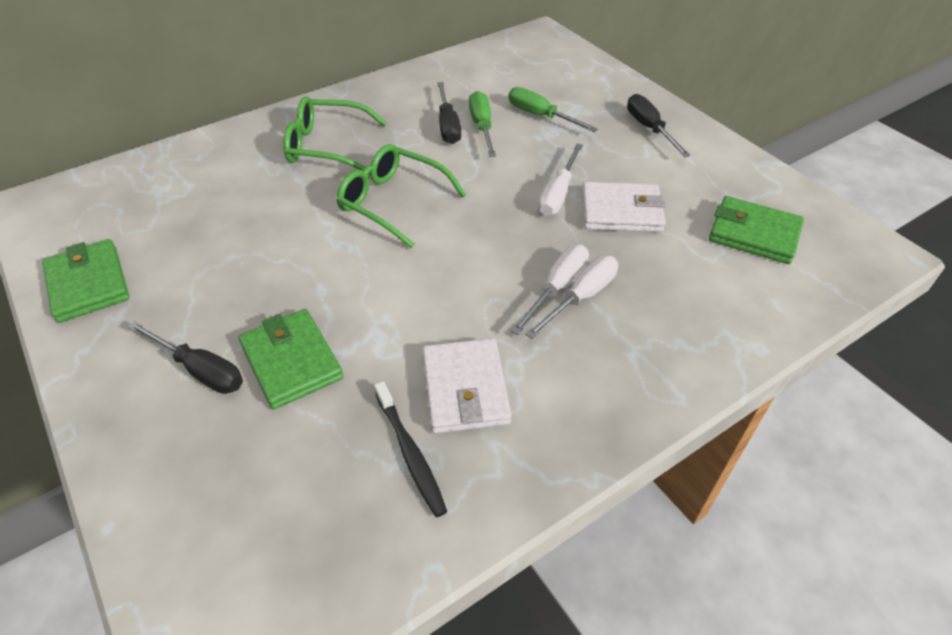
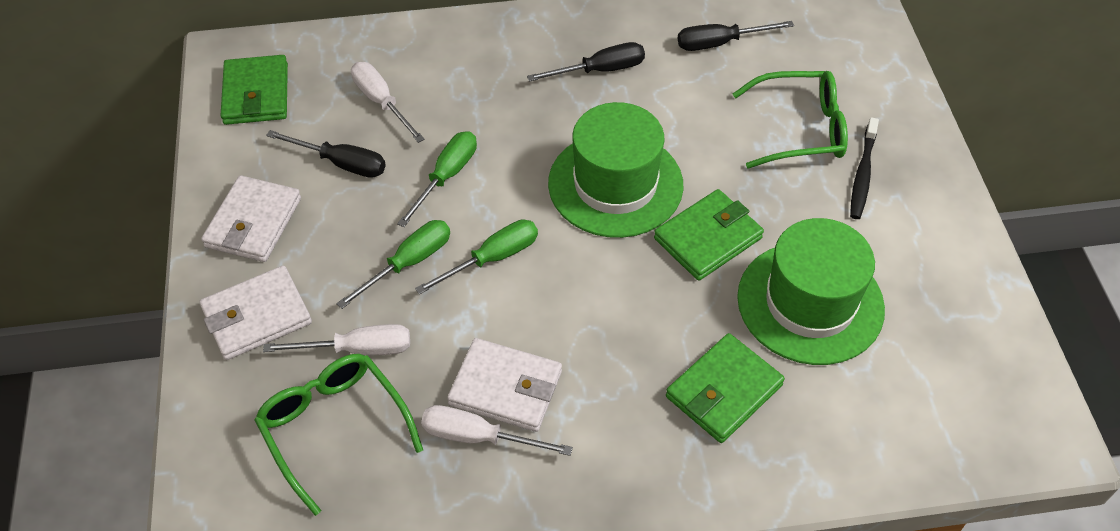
green hat: none = 0 -> [548,102,684,238] [737,218,885,365] = 2
green screwdriver: [469,91,496,157] [508,87,598,132] = 2 -> [336,220,450,309] [397,131,477,227] [415,219,538,295] = 3
white wallet: [422,338,512,433] [582,182,666,232] = 2 -> [199,266,312,360] [201,175,301,262] [447,338,562,432] = 3

